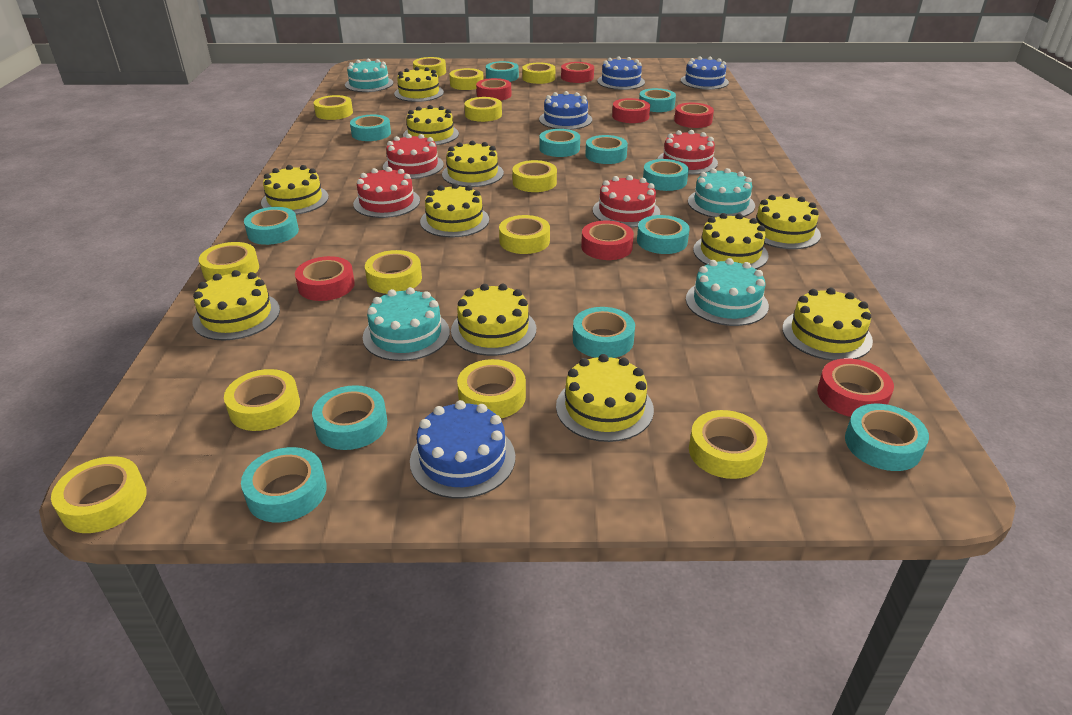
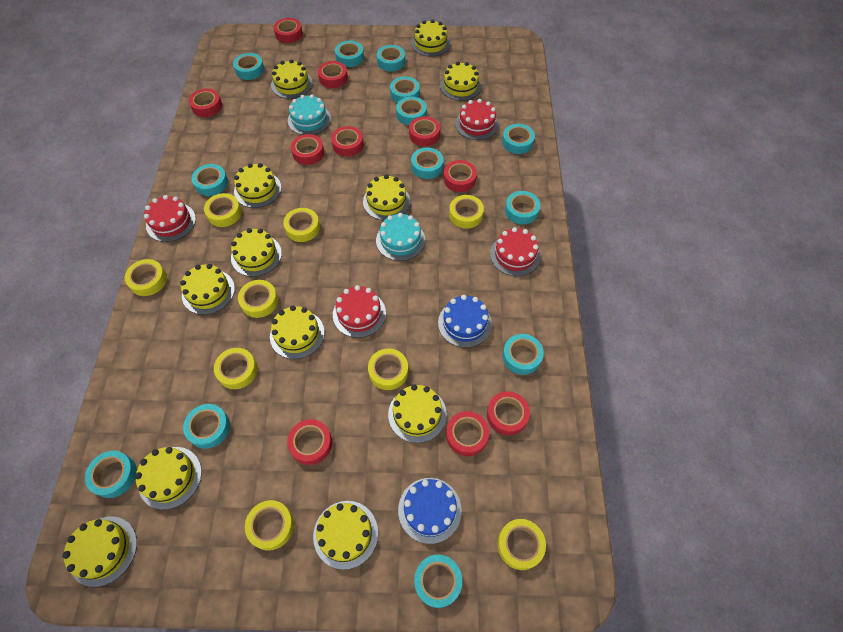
blue cake: [410,400,515,499] [539,91,592,130] [597,56,645,90] [681,56,729,90] = 4 -> [398,478,462,544] [438,295,492,348] = 2
red tape: [295,256,355,301] [476,78,511,101] [561,62,594,83] [581,221,634,260] [612,98,650,123] [674,103,714,128] [817,358,894,417] = 7 -> [189,89,222,117] [273,18,303,43] [287,419,332,465] [291,134,324,165] [318,61,348,88] [331,126,364,157] [409,116,440,146] [444,160,477,192] [446,411,489,456] [487,391,530,436] = 10
turquoise cake: [345,59,393,92] [363,287,450,361] [686,258,769,326] [688,168,755,218] = 4 -> [288,94,331,135] [376,213,425,261] = 2
turquoise tape: [241,447,327,522] [244,207,299,245] [312,385,387,450] [350,114,391,141] [486,61,519,82] [539,129,580,157] [573,307,635,358] [585,135,628,164] [637,215,689,254] [639,88,676,112] [643,159,689,191] [845,404,929,471] = 12 -> [85,451,137,498] [183,404,230,449] [191,164,228,196] [233,53,264,80] [335,41,364,67] [377,45,405,71] [390,76,420,103] [396,97,427,125] [411,148,443,179] [414,555,462,608] [502,124,535,154] [502,334,544,375] [505,191,540,224] = 13
yellow cake: [192,270,280,341] [261,165,329,215] [394,67,444,102] [403,105,459,145] [420,183,489,237] [442,141,504,187] [451,284,536,356] [556,354,654,442] [693,213,769,269] [756,194,821,249] [782,287,873,361] = 11 -> [62,516,137,587] [135,447,202,510] [180,264,235,315] [231,228,282,277] [234,163,281,208] [270,306,324,359] [271,59,313,99] [313,501,378,570] [363,175,410,220] [388,384,447,443] [411,19,450,56] [440,62,482,101] = 12
yellow tape: [51,456,147,533] [199,242,259,281] [224,369,300,431] [314,95,353,120] [365,250,422,294] [413,57,446,77] [449,68,484,90] [457,359,526,418] [465,97,502,122] [499,215,550,254] [512,160,557,192] [522,63,555,84] [689,410,768,479] = 13 -> [125,259,167,296] [204,193,242,227] [214,348,258,389] [238,280,278,318] [245,500,294,550] [283,208,320,242] [368,348,408,390] [449,195,484,229] [497,519,546,570] = 9

